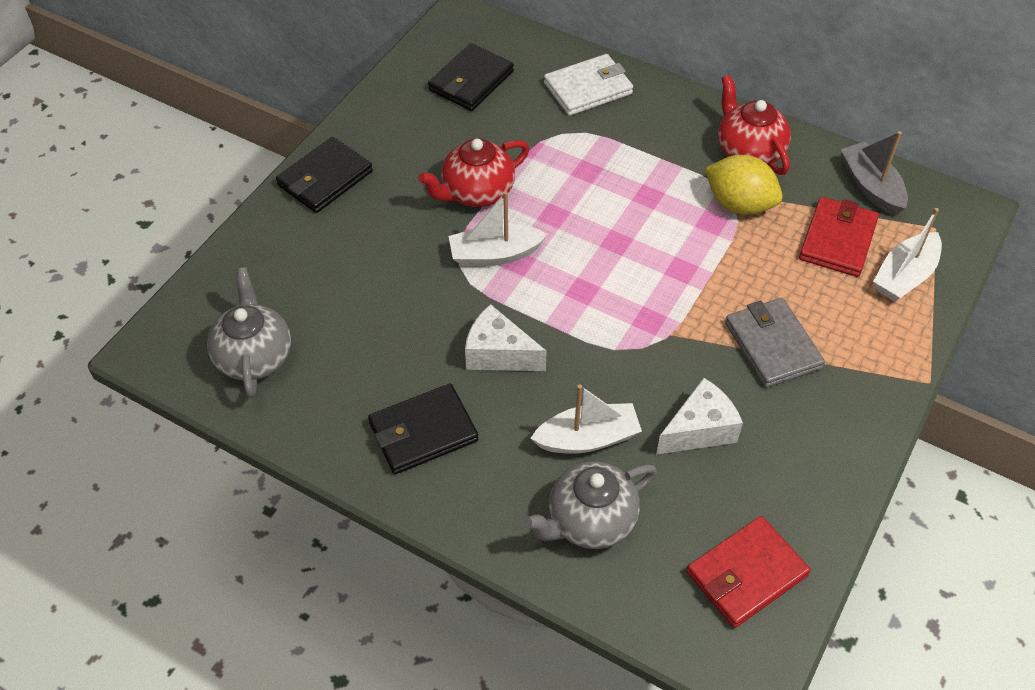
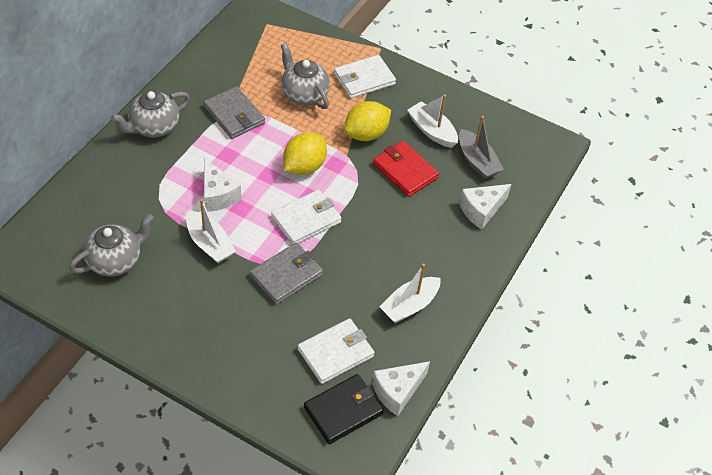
black wallet: [276,137,373,213] [368,384,478,474] [428,43,514,111] = 3 -> [304,374,384,444] = 1
grey teapot: [207,267,291,398] [524,461,657,549] = 2 -> [69,214,154,277] [111,91,190,138] [281,43,330,109] = 3
grey wallet: [725,298,825,388] = 1 -> [203,86,265,139] [250,242,323,305] = 2
red teapot: [418,138,530,207] [718,75,791,175] = 2 -> none = 0
red wallet: [687,516,811,628] [799,197,879,277] = 2 -> [373,141,439,197] = 1
white cheese: [465,304,547,371] [656,378,743,455] = 2 -> [204,158,241,212] [372,361,430,416] [459,184,511,230] = 3
white wallet: [544,54,633,116] = 1 -> [271,190,342,244] [298,318,375,384] [334,55,396,98] = 3
yellow lemon: [705,155,783,215] = 1 -> [283,132,327,175] [344,101,391,141] = 2

